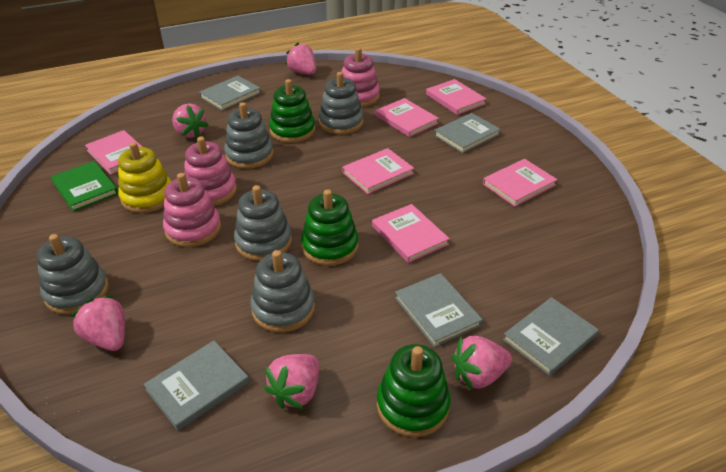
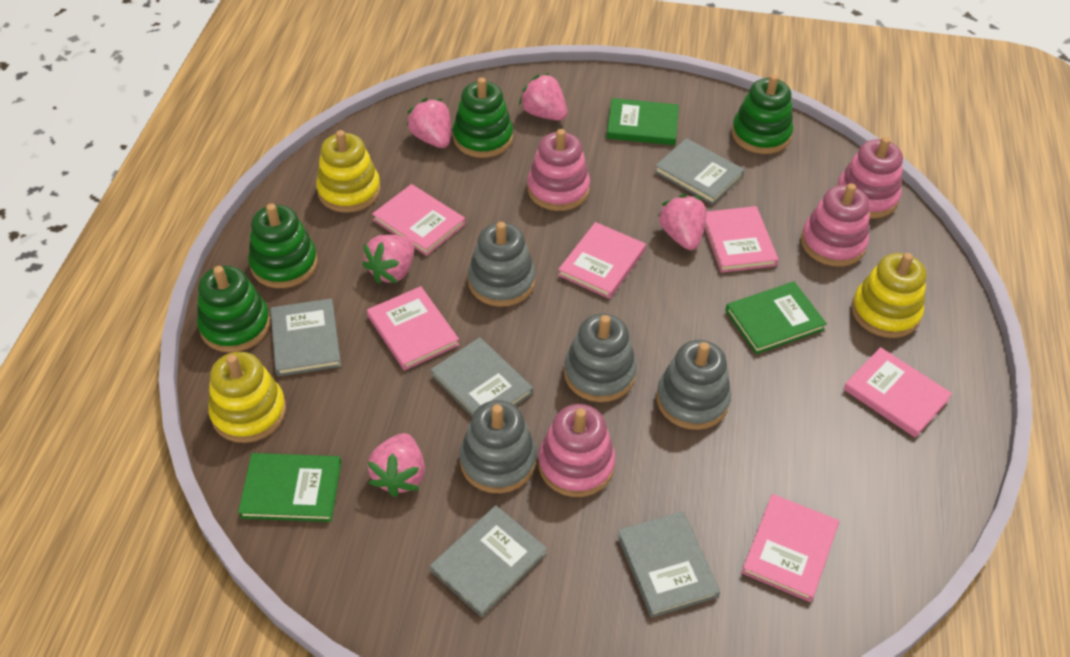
green book: [51,161,118,212] = 1 -> [238,453,341,522] [606,98,679,145] [725,281,827,354] = 3
green stacking toy: [269,79,315,143] [301,189,359,266] [377,344,451,437] = 3 -> [197,266,270,353] [248,204,318,288] [453,77,513,158] [732,74,793,154] = 4
grey stacking toy: [37,234,109,315] [224,102,274,169] [234,185,292,261] [250,250,315,332] [319,72,364,134] = 5 -> [460,400,536,493] [468,222,535,307] [564,314,637,402] [657,340,731,430] = 4
pink stacking toy: [163,173,221,247] [184,137,237,206] [342,48,380,107] = 3 -> [527,129,590,211] [538,404,616,497] [801,183,870,267] [837,137,903,219] = 4
yellow stacking toy: [118,142,171,213] = 1 -> [208,352,286,443] [316,130,381,213] [851,253,927,338] = 3

